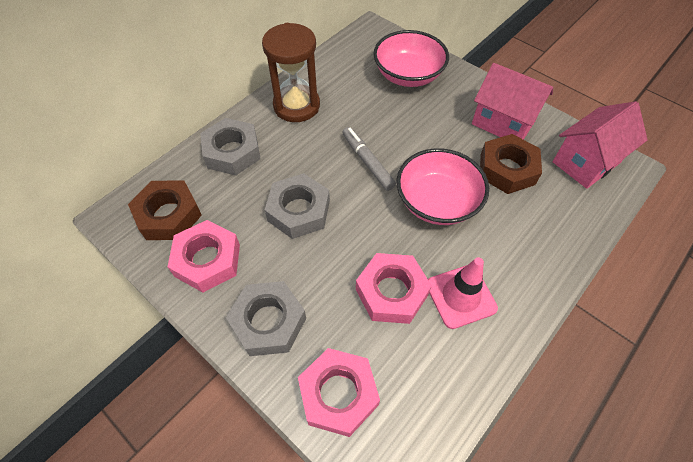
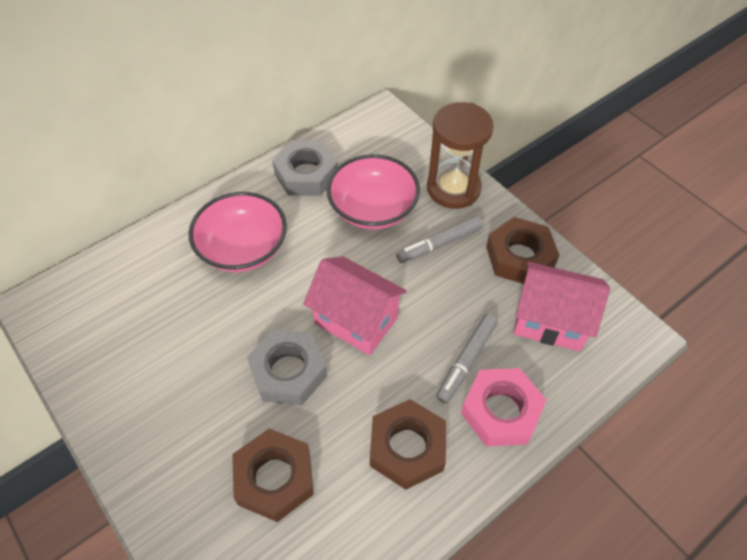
brown nut: [128,180,202,240] [480,134,542,194] = 2 -> [232,429,314,522] [370,399,446,490] [486,217,559,284] = 3
grey marker: [342,127,396,191] = 1 -> [396,216,483,263] [436,314,498,403] = 2
grey nut: [200,118,261,175] [226,281,306,356] [265,173,330,239] = 3 -> [247,329,327,405] [272,140,338,196] = 2
pink nut: [168,220,240,292] [298,348,380,437] [356,253,432,324] = 3 -> [461,368,546,446] = 1
pink traffic cone: [428,257,498,329] = 1 -> none = 0

